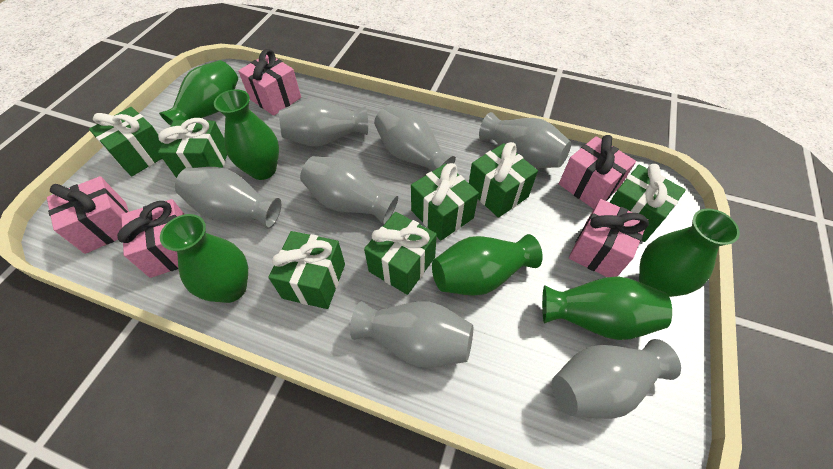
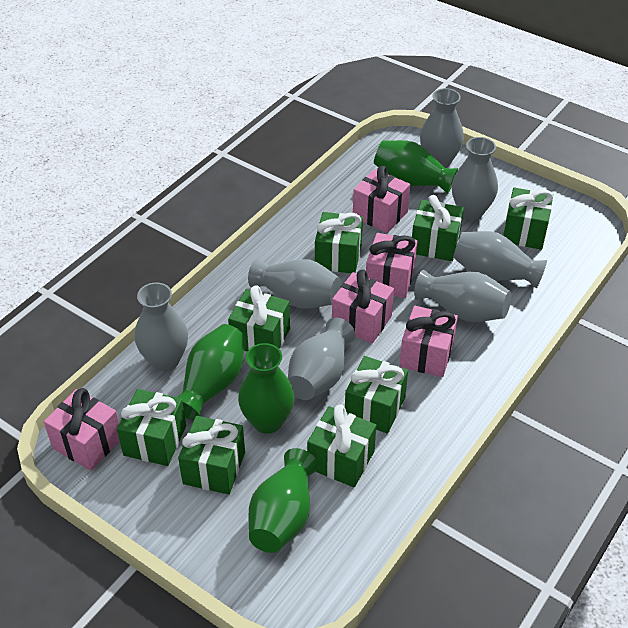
green gift: [89,107,162,176] [158,118,227,178] [268,231,345,309] [364,212,437,295] [411,163,479,241] [469,142,538,218] [609,164,686,242] = 7 -> [117,389,186,466] [178,416,245,495] [228,285,290,352] [307,405,376,487] [315,212,363,274] [345,356,408,434] [412,195,464,261] [503,188,553,250] = 8
green vase: [159,60,238,126] [160,214,248,303] [214,89,279,180] [432,234,543,296] [542,276,672,340] [639,209,740,297] = 6 -> [176,324,246,420] [238,343,295,434] [248,448,318,553] [374,140,458,194] = 4

